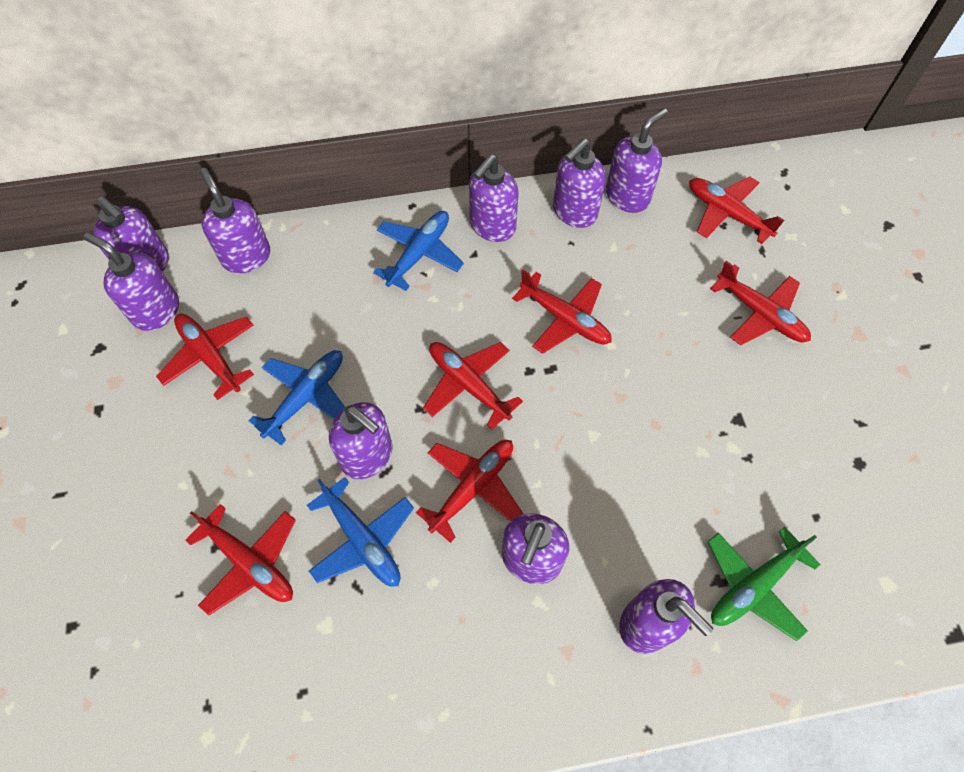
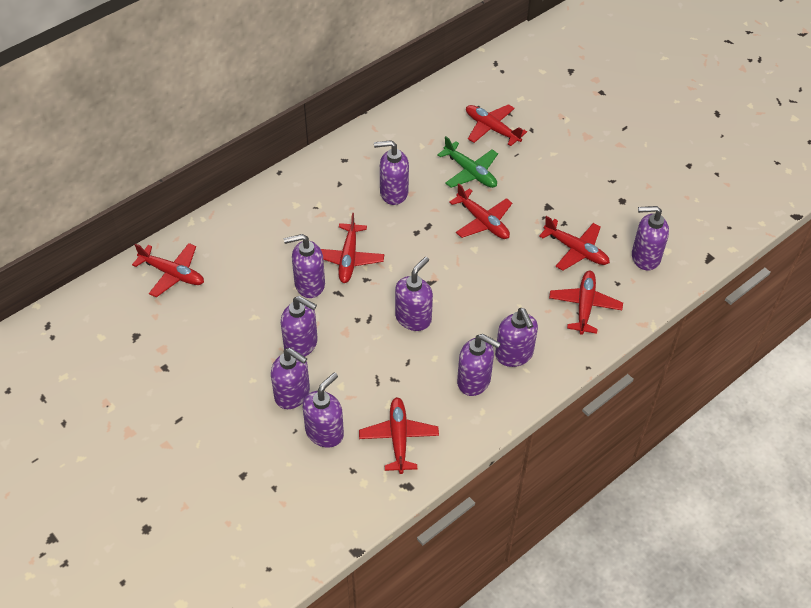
blue plane: [249,350,345,445] [307,477,414,587] [373,211,464,291] = 3 -> none = 0

